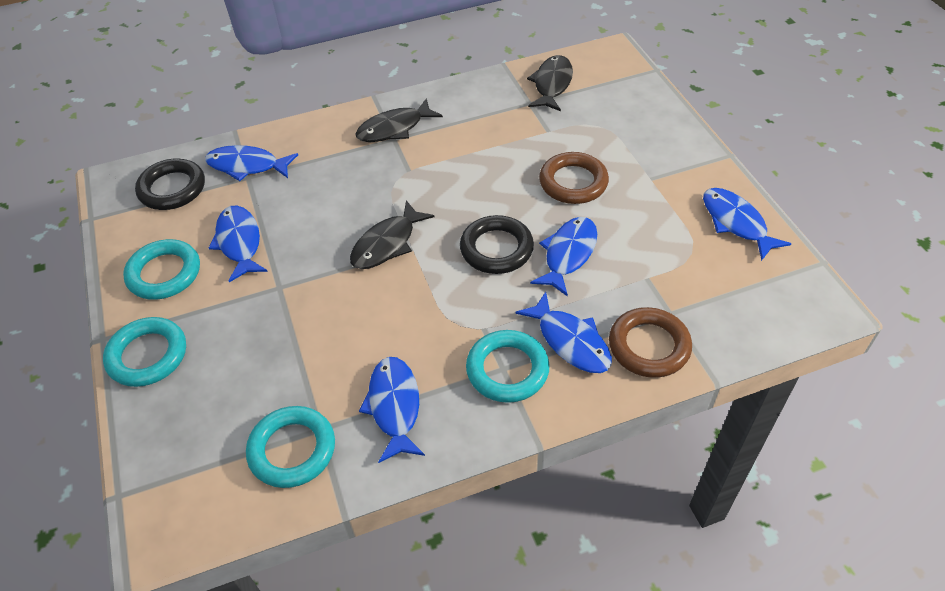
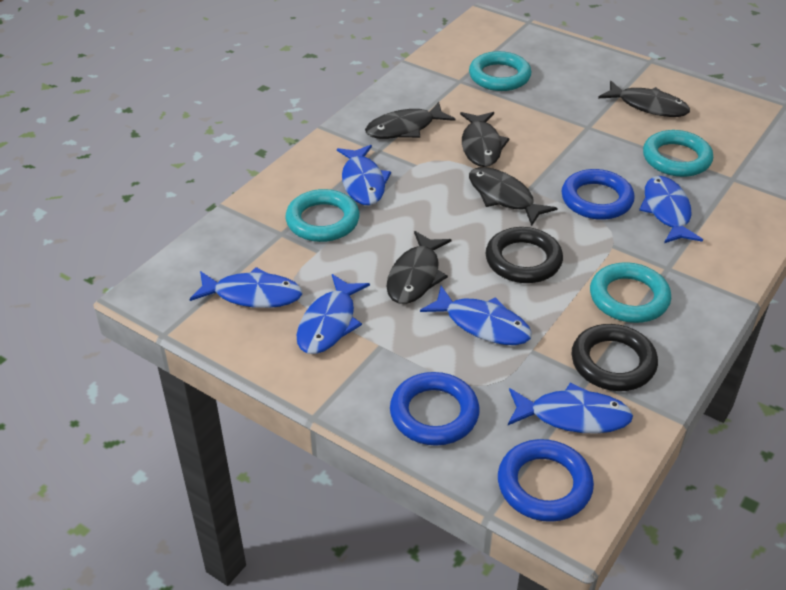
black fish: [350,200,434,269] [355,98,443,142] [527,55,573,111] = 3 -> [365,102,455,139] [386,231,451,304] [460,112,510,167] [469,167,557,226] [598,81,690,117] = 5
blue ring: none = 0 -> [390,372,480,446] [498,439,594,522] [561,169,635,220] = 3
brown ring: [539,152,609,204] [609,307,692,378] = 2 -> none = 0

